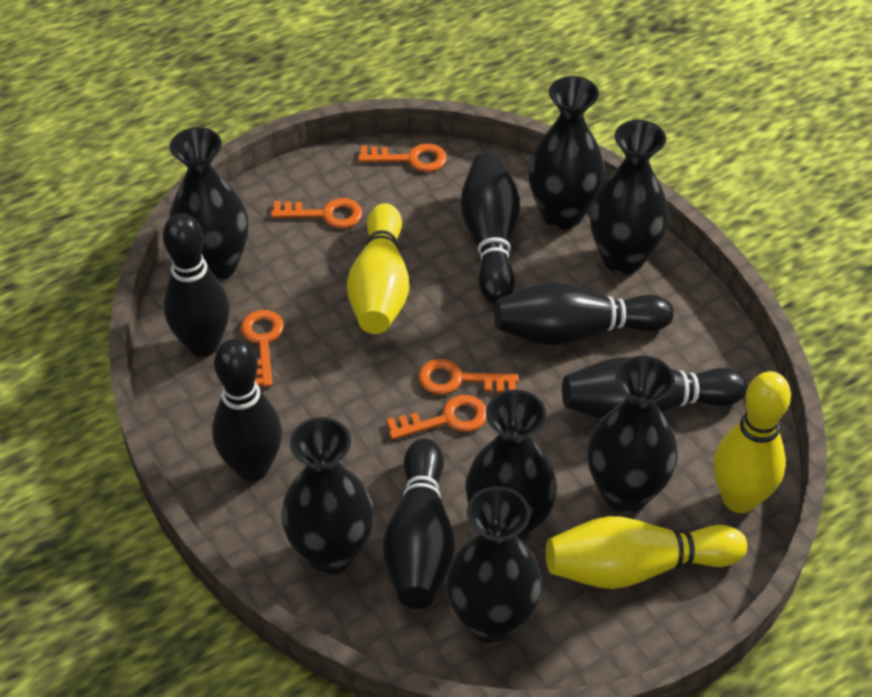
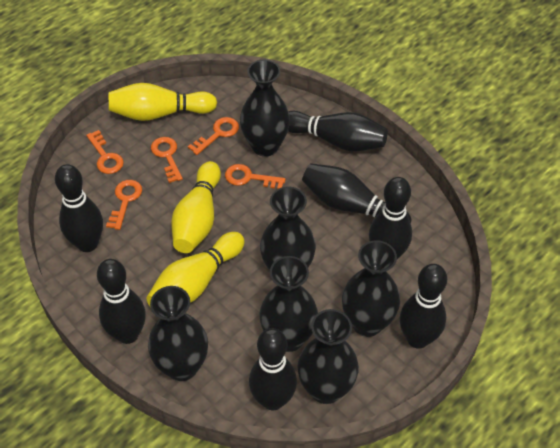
black bowling pin: [163,213,229,357] [212,339,282,481] [383,438,455,609] [460,153,520,304] [494,282,674,346] [562,357,748,419] = 6 -> [55,164,103,252] [97,259,146,344] [249,328,297,410] [288,111,388,151] [302,163,411,223] [369,177,412,259] [400,264,447,349] = 7
black vase: [169,127,248,281] [281,417,374,575] [447,486,542,644] [465,390,557,542] [528,76,605,229] [587,356,678,513] [590,120,669,274] = 7 -> [148,286,208,381] [240,59,290,157] [259,256,318,352] [260,187,316,271] [297,309,359,404] [342,240,400,337] = 6

